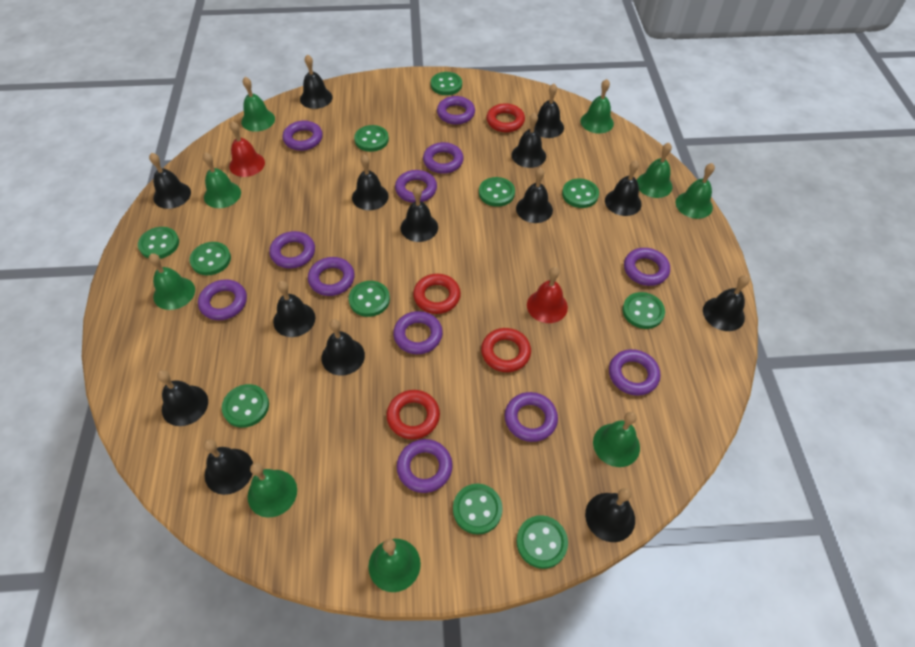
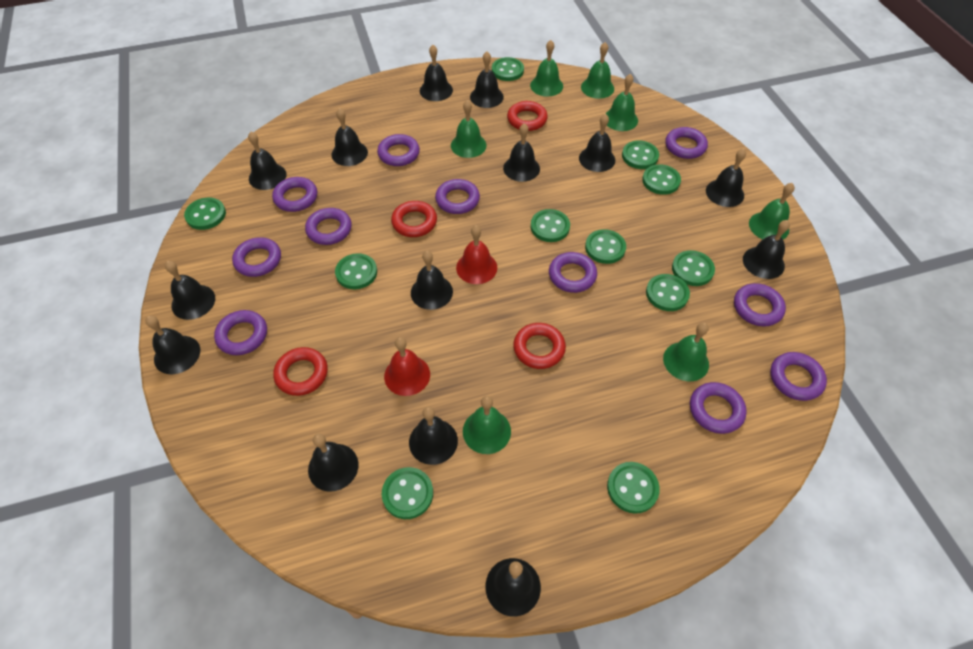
green bell: [149,253,195,310] [203,152,241,208] [241,77,275,132] [248,462,297,518] [369,539,421,592] [580,79,614,133] [593,412,640,467] [637,143,672,198] [676,163,715,219] = 9 -> [451,100,487,158] [463,396,511,454] [530,40,563,97] [581,42,614,99] [605,74,638,131] [663,322,709,381] [749,183,795,239] = 7
purple ring: [198,279,247,320] [269,231,315,269] [283,121,323,151] [308,257,355,296] [393,311,443,354] [395,170,437,203] [397,439,453,493] [423,142,464,174] [437,96,475,125] [505,392,558,442] [609,349,660,396] [624,248,670,286] = 12 -> [214,310,267,355] [232,237,281,277] [272,177,317,212] [305,208,352,245] [377,134,420,166] [435,179,480,214] [549,252,597,293] [665,127,708,159] [690,382,747,434] [734,283,786,327] [770,352,827,401] = 11

